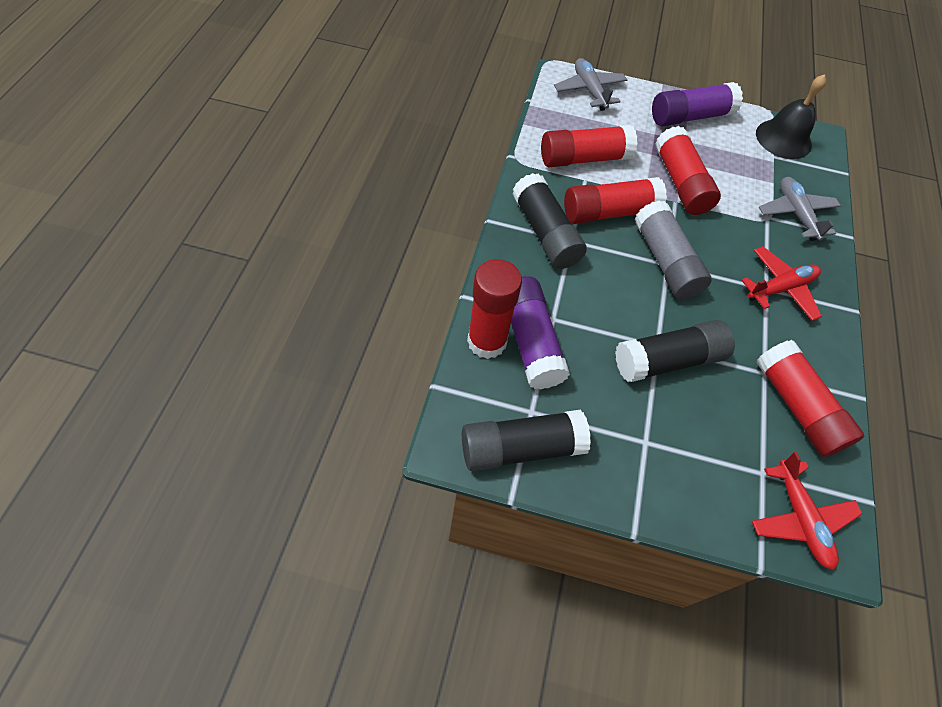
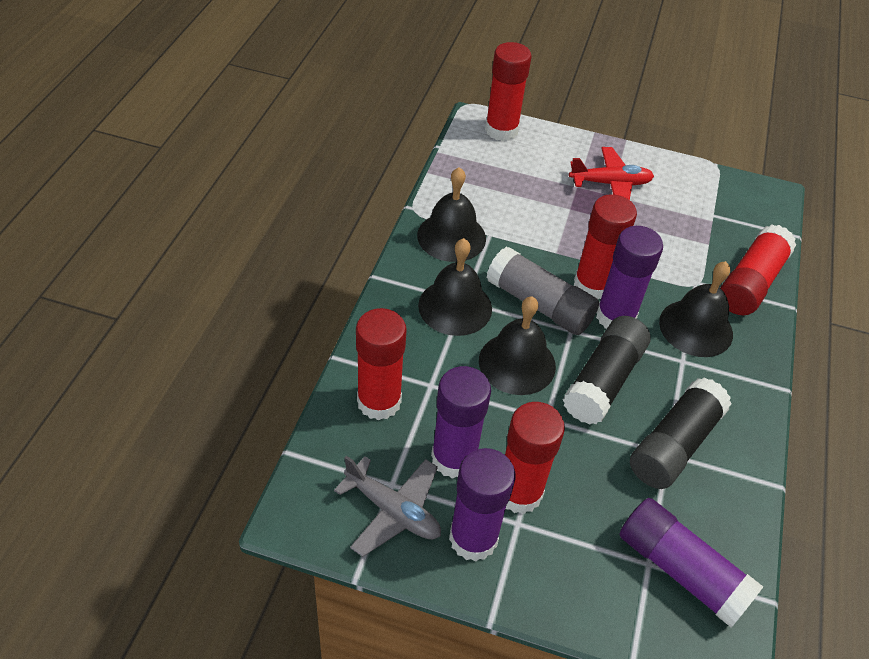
black bell: [756,74,826,159] = 1 -> [417,167,486,262] [418,238,492,336] [479,297,556,395] [659,261,733,357] = 4
black glue stick: [462,410,591,471] [512,173,587,269] [615,320,735,382] = 3 -> [563,316,650,425] [630,377,732,489] = 2
grey plane: [554,58,627,111] [759,177,841,241] = 2 -> [334,456,441,557] = 1
purple glue stick: [511,276,570,389] [652,82,743,126] = 2 -> [431,366,491,479] [449,448,515,562] [596,226,663,329] [619,498,763,628] = 4
red plane: [741,246,822,321] [752,452,862,570] = 2 -> [569,147,654,200] = 1

